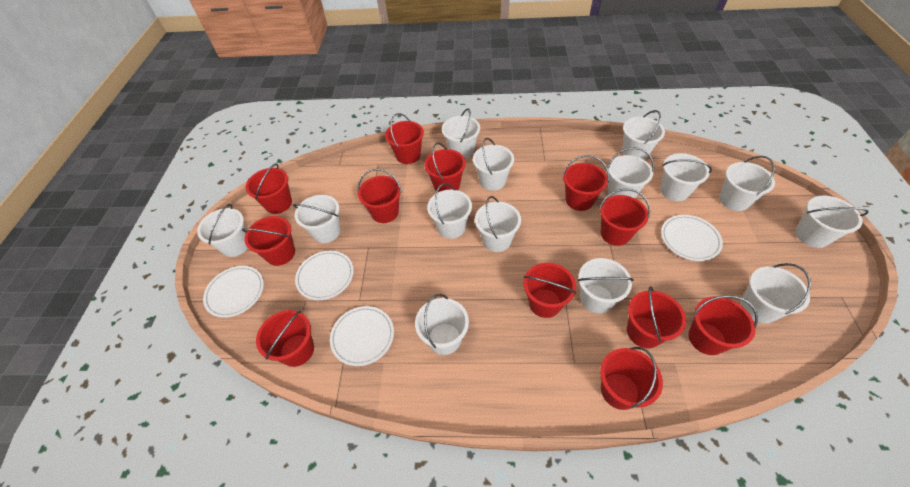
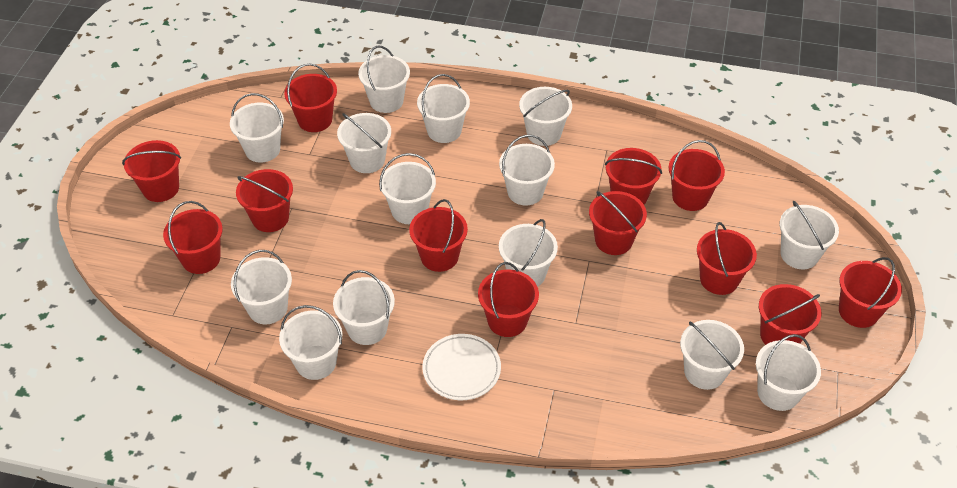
white plate: [203,266,264,318] [295,251,354,300] [330,306,394,366] [661,215,723,261] = 4 -> [423,334,501,400] = 1

